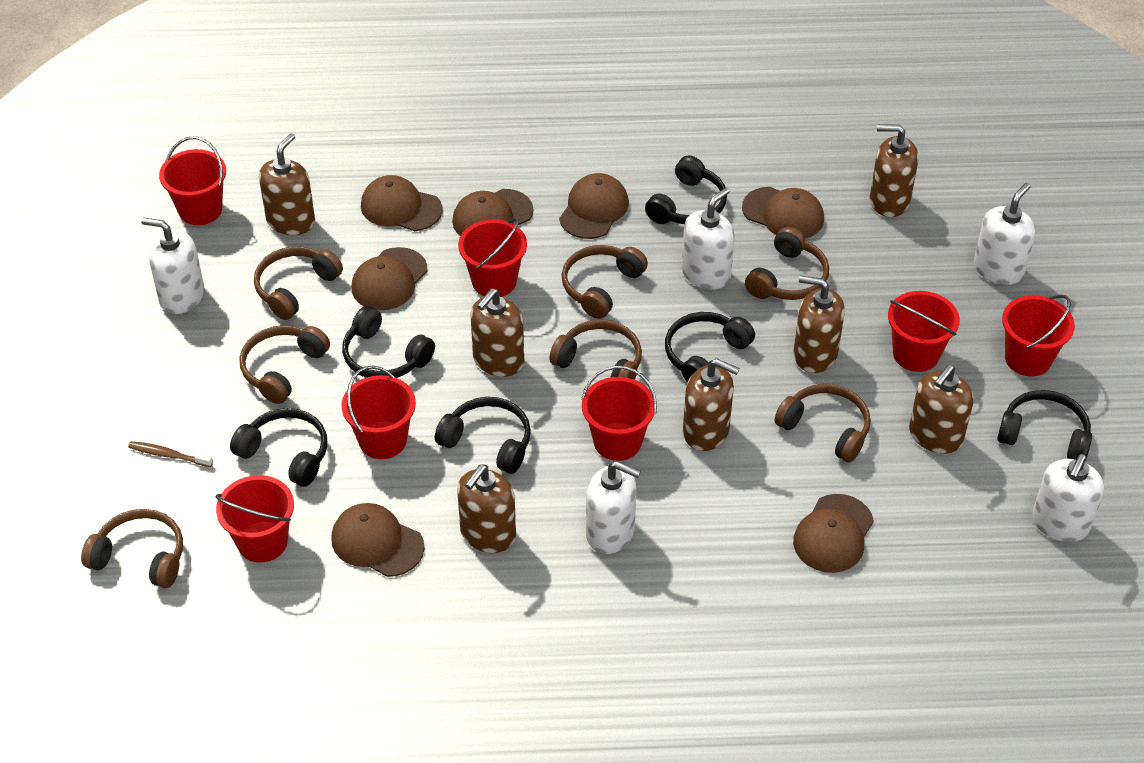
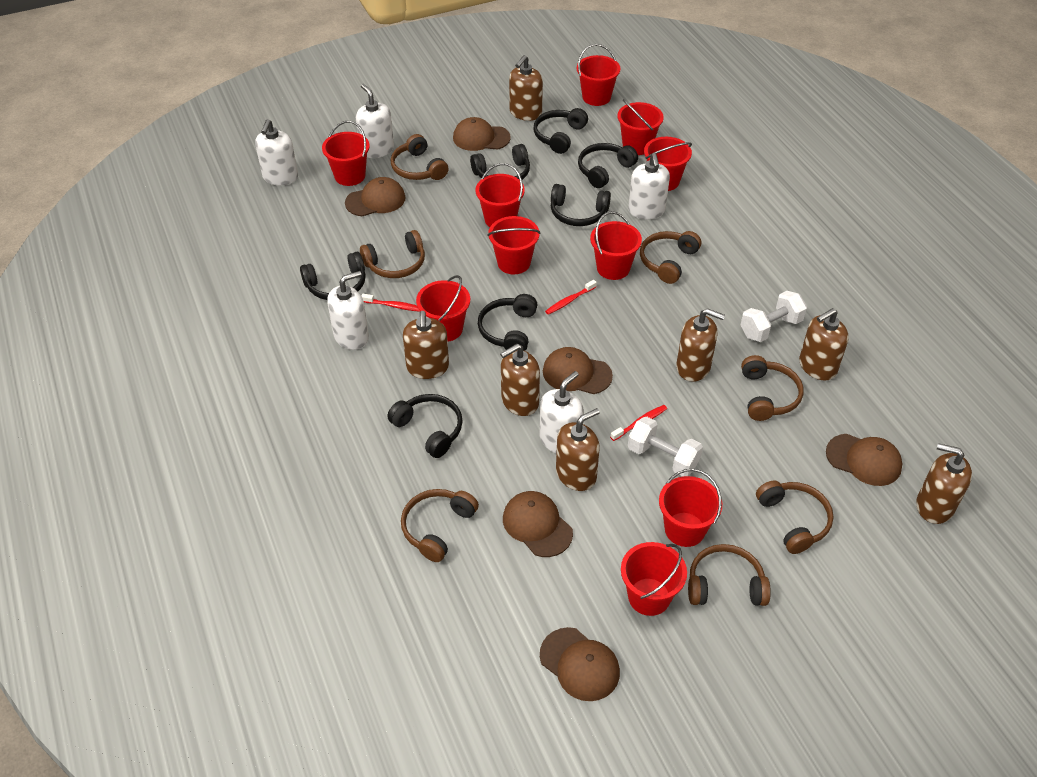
black headphones: [230,408,328,487] [342,306,435,378] [435,397,531,474] [645,156,727,224] [665,312,755,382] [997,390,1092,460] = 6 -> [300,252,366,300] [387,394,463,458] [470,144,530,180] [478,294,537,351] [533,108,588,154] [551,184,611,226] [578,143,638,188] = 7
brown cap: [331,503,425,577] [352,247,427,310] [361,175,443,231] [452,189,533,236] [559,173,629,239] [742,187,824,239] [793,494,874,573] = 7 -> [345,177,405,216] [453,117,511,151] [503,491,573,557] [540,627,620,701] [543,347,613,394] [826,434,902,486] = 6
brown toothbrush: [128,441,213,467] = 1 -> none = 0
red bucket: [159,136,226,225] [216,475,294,563] [342,366,416,459] [458,218,527,297] [581,366,657,461] [888,291,960,372] [1002,295,1075,376] = 7 -> [322,121,370,186] [416,275,470,342] [475,163,525,227] [487,216,540,274] [577,44,620,106] [590,211,642,280] [617,99,664,155] [621,542,687,616] [644,137,692,191] [659,469,722,547] = 10
red toothbrush: none = 0 -> [362,294,420,312] [545,280,597,315] [610,405,667,441] = 3
white dumbbell: none = 0 -> [628,417,703,477] [741,291,807,342] = 2

